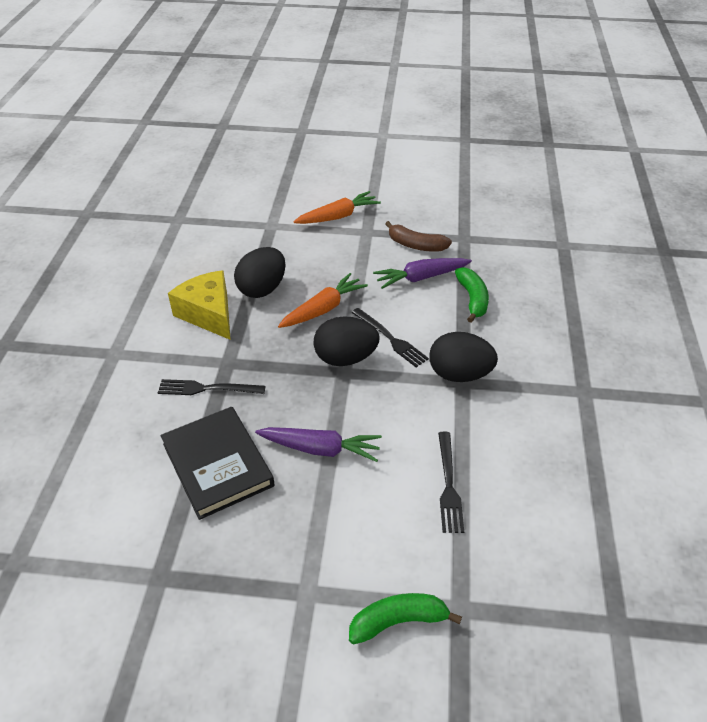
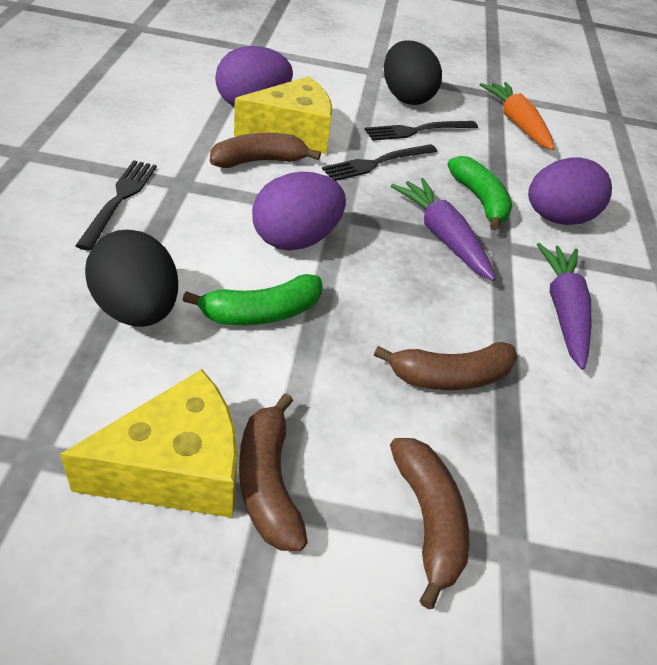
black book: [161,407,275,520] = 1 -> none = 0
black egg: [234,247,285,298] [314,316,380,366] [429,332,498,382] = 3 -> [85,230,178,327] [384,40,442,105] = 2
brown banana: [385,221,452,252] = 1 -> [210,133,321,168] [239,393,308,551] [374,342,518,390] [390,438,469,609] = 4
orange carrot: [278,273,368,328] [293,191,381,224] = 2 -> [479,82,555,150] = 1
purple egg: none = 0 -> [215,46,293,107] [252,172,346,250] [528,157,612,225] = 3
yellow cheese: [168,270,231,340] = 1 -> [60,369,237,518] [234,76,332,154] = 2

